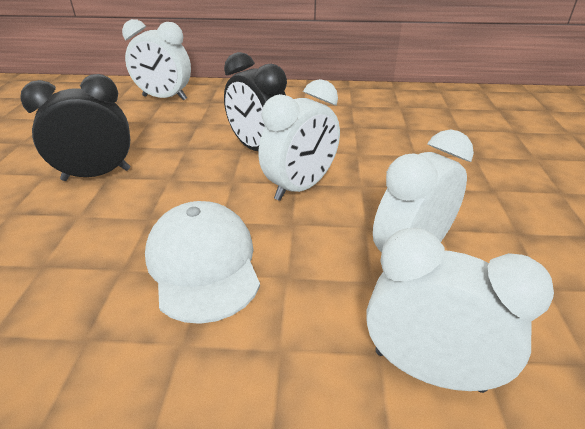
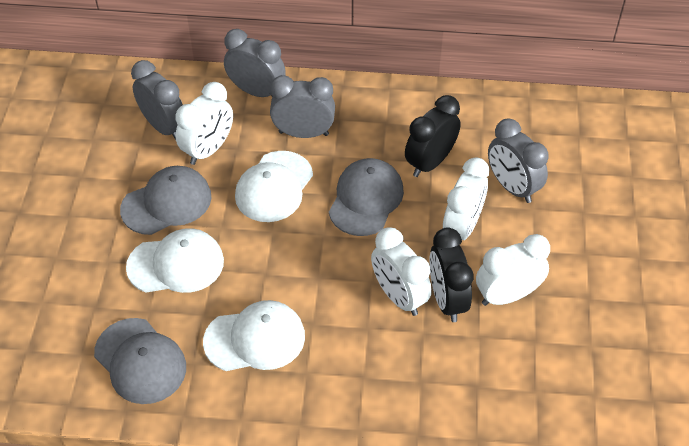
grey cap: none = 0 -> [94,318,186,404] [120,166,211,235] [329,158,404,236] = 3
grey clock: none = 0 -> [131,60,183,140] [224,29,286,97] [270,75,335,138] [488,118,549,203] = 4
white cap: [145,201,260,324] = 1 -> [126,228,224,293] [203,300,305,371] [235,151,313,222] = 3

